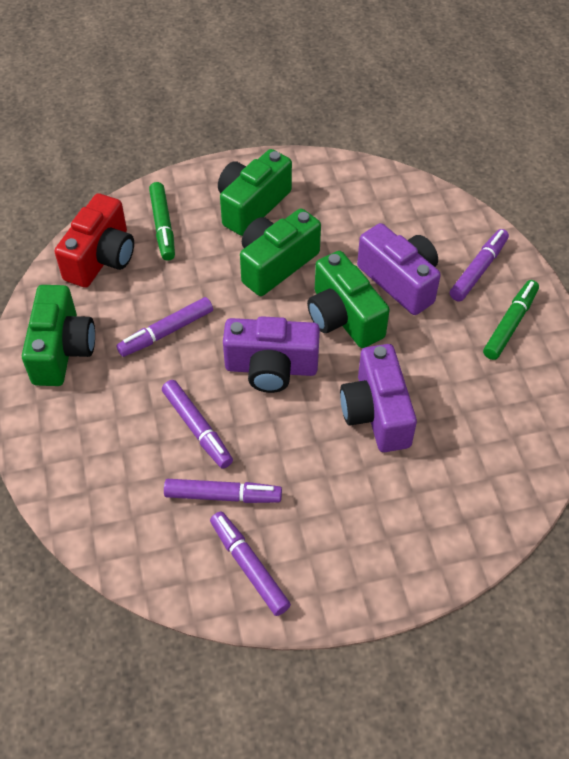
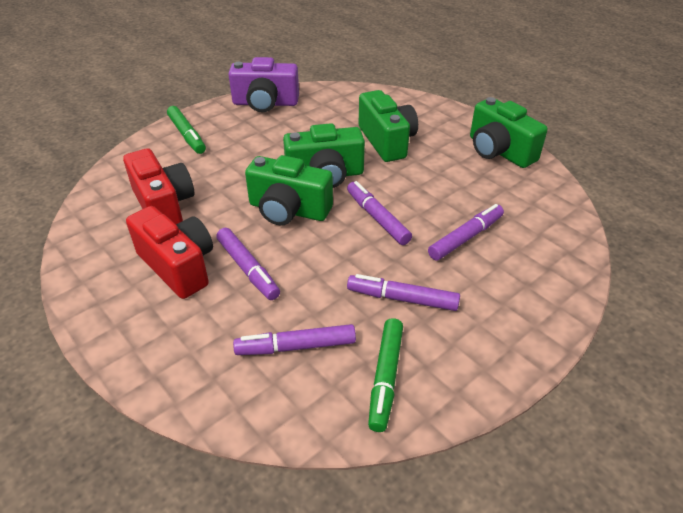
purple camera: [223,316,320,393] [340,344,417,452] [357,223,441,315] = 3 -> [228,57,299,112] = 1
red camera: [54,193,134,288] = 1 -> [123,148,194,224] [126,206,213,299] = 2

